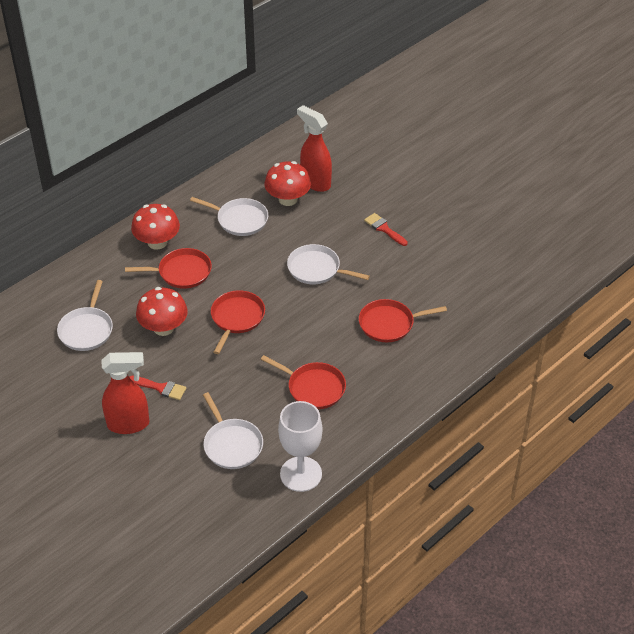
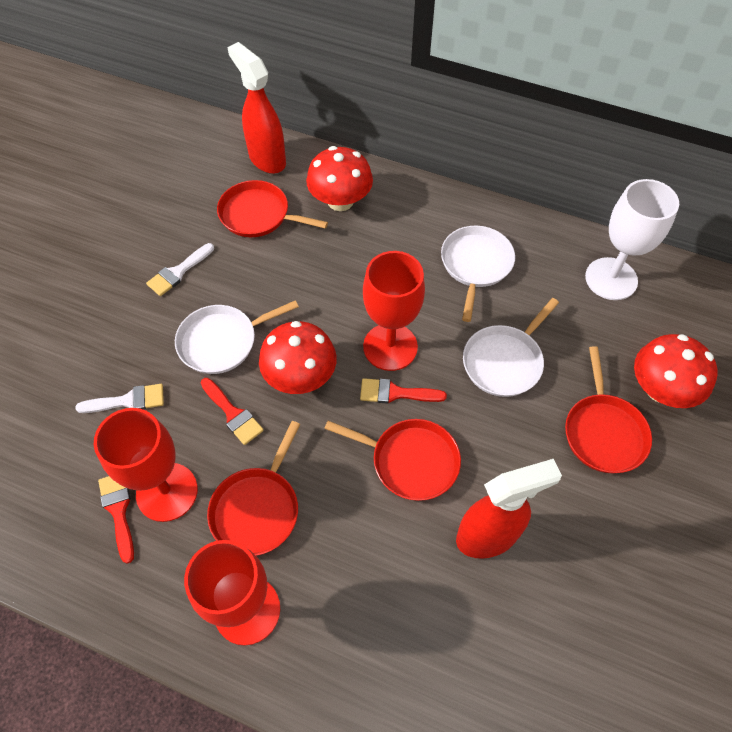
red brush: [129,376,186,400] [364,213,408,246] = 2 -> [98,476,134,564] [201,378,264,445] [360,378,447,404] = 3
red goblet: none = 0 -> [94,408,198,522] [184,540,280,646] [363,251,425,371] = 3
white brush: none = 0 -> [75,384,164,413] [146,243,214,296] = 2
white pan: [57,280,113,351] [190,197,268,236] [203,392,263,469] [287,244,370,284] = 4 -> [175,300,299,374] [441,226,515,322] [463,298,559,397] = 3

